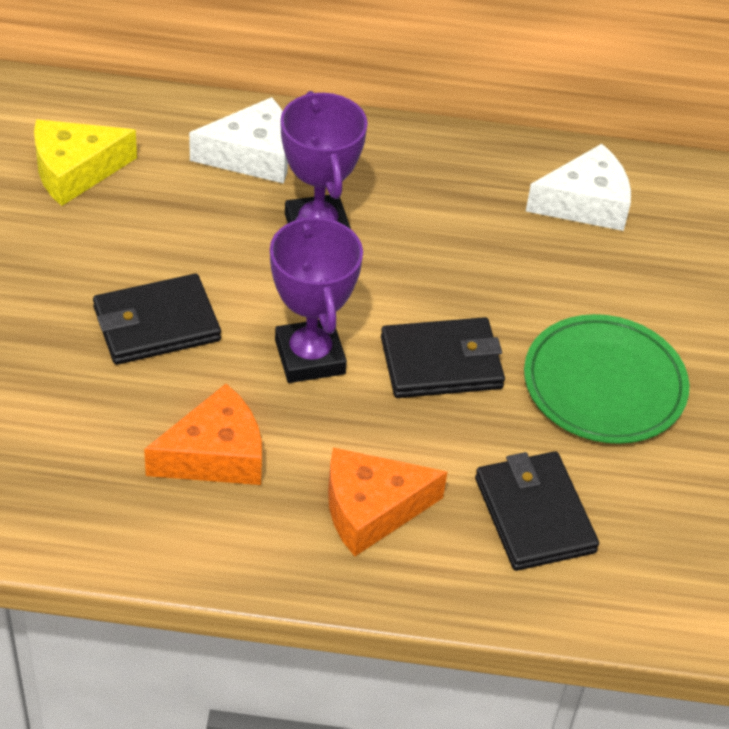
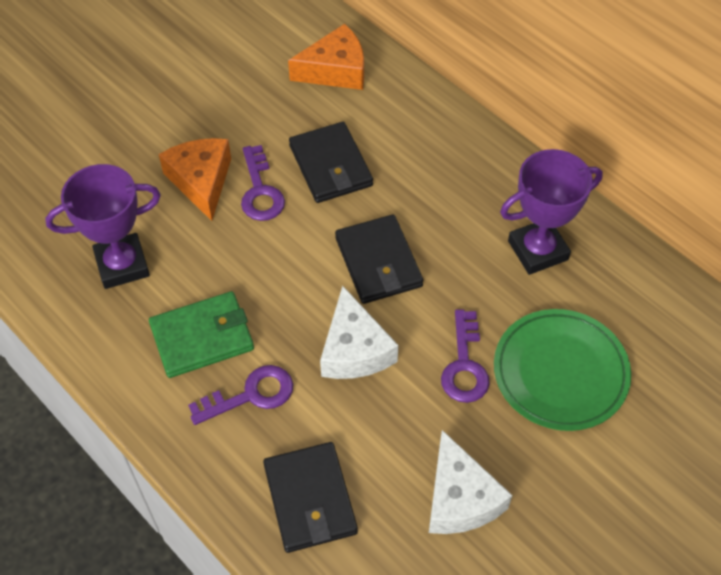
green wallet: none = 0 -> [149,291,254,378] = 1
purple key: none = 0 -> [188,365,293,425] [241,145,285,221] [441,309,490,403] = 3
yellow cheese: [34,119,137,206] = 1 -> none = 0

